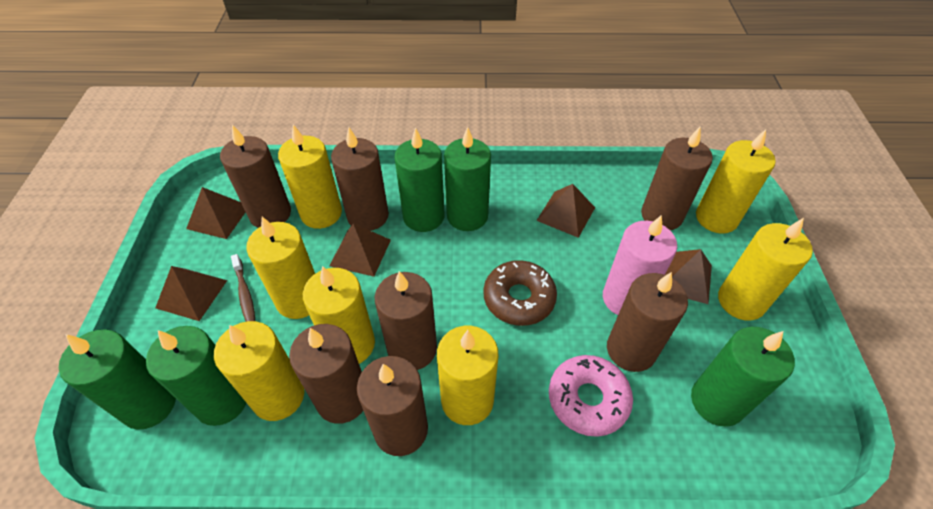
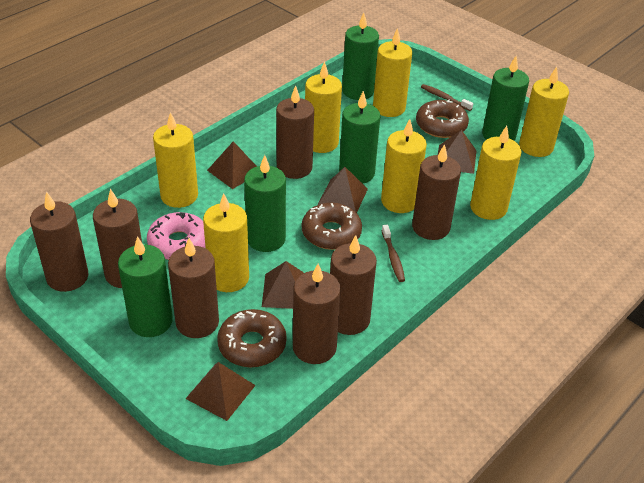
brown donut: [484,260,557,326] = 1 -> [217,309,287,367] [302,203,362,250] [416,99,469,138] = 3
brown toothbrush: [231,254,255,322] = 1 -> [382,225,405,282] [421,84,473,111] = 2
pink candle: [603,215,677,315] = 1 -> none = 0

